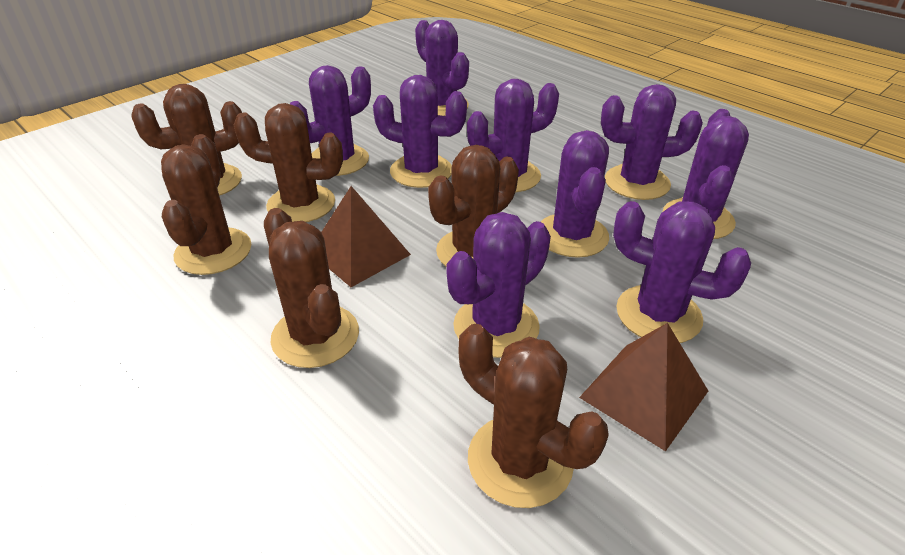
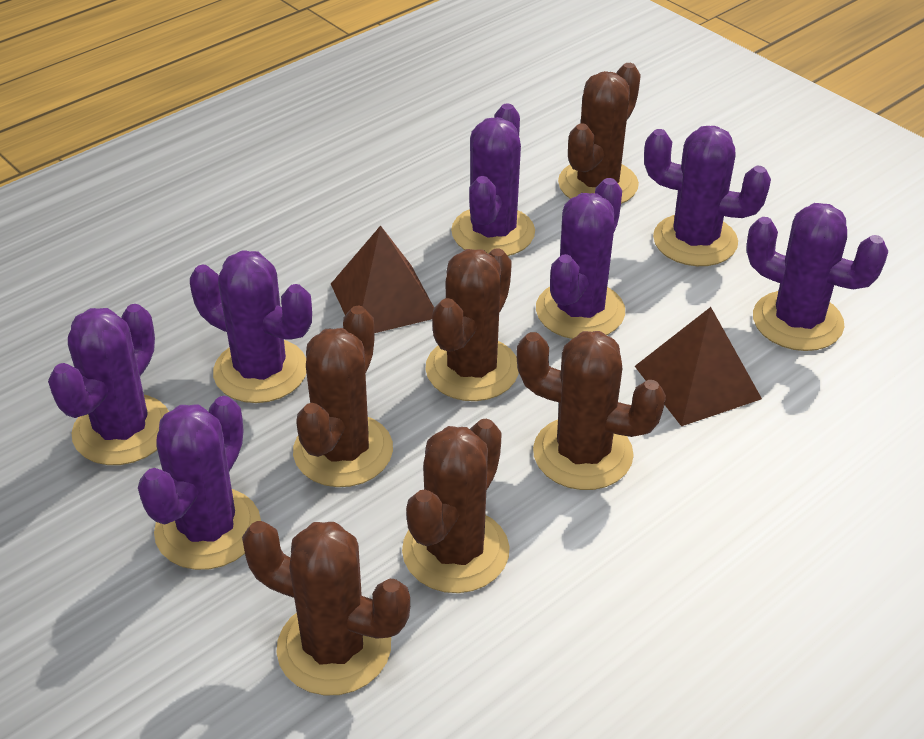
purple cactus: [290,65,371,176] [373,75,467,188] [415,20,469,116] [446,212,551,358] [467,79,559,192] [541,130,609,258] [601,84,703,200] [613,201,751,343] [663,109,749,239] = 9 -> [48,304,169,465] [138,396,261,570] [190,250,312,403] [451,103,535,256] [536,178,625,339] [644,126,771,266] [746,203,889,351] = 7

